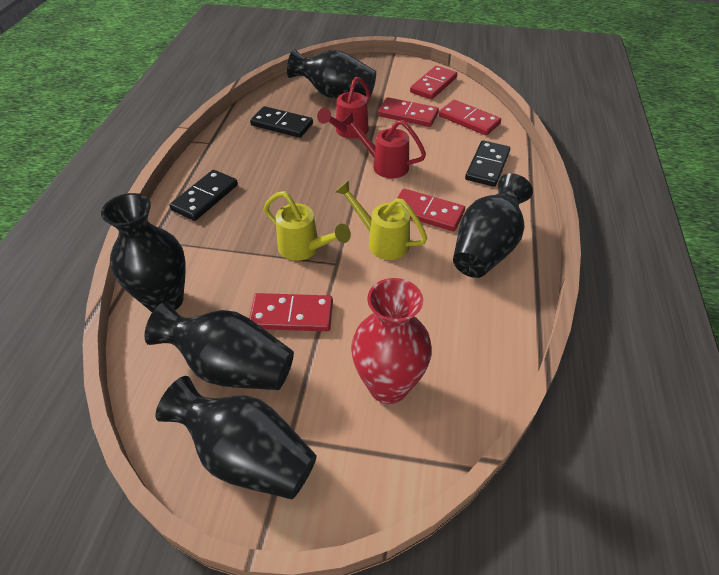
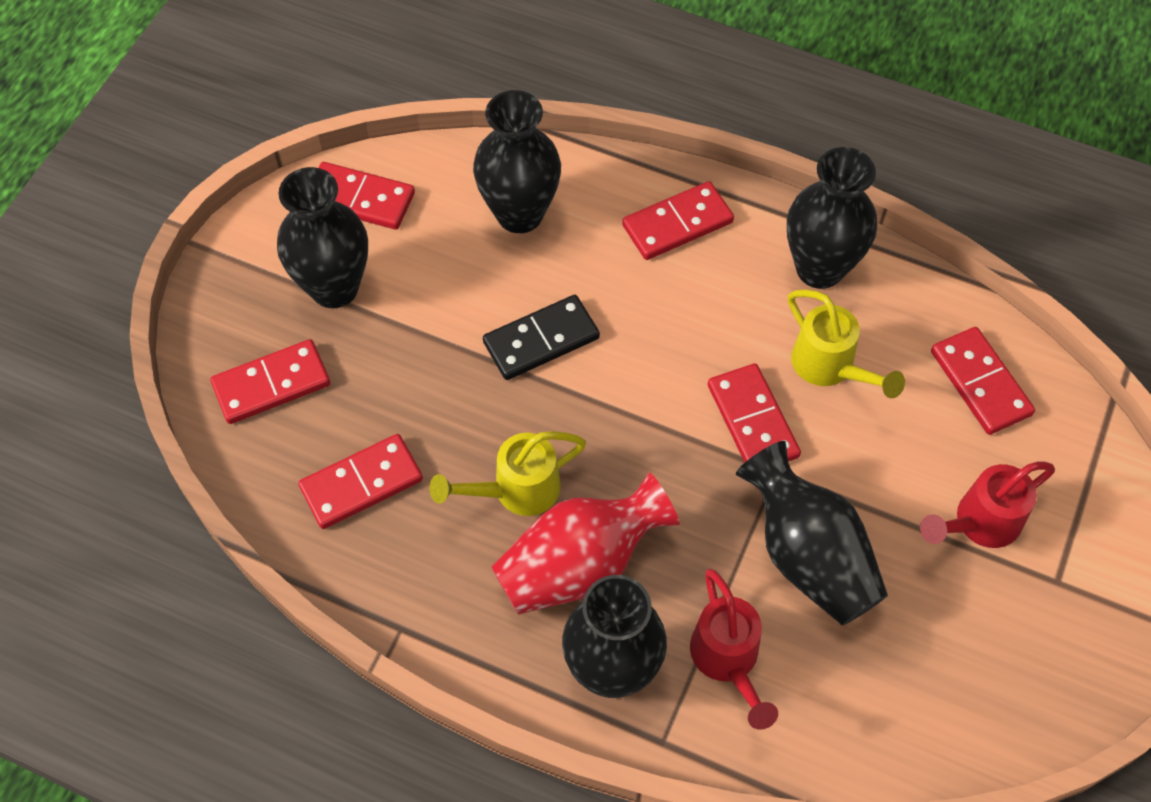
black domino: [169,170,238,221] [250,106,313,138] [465,140,510,187] = 3 -> [483,295,600,380] = 1
red domino: [249,293,333,331] [378,97,439,127] [397,189,465,231] [410,66,457,100] [439,100,501,136] = 5 -> [210,339,330,424] [298,434,423,529] [318,162,415,230] [622,181,734,260] [708,363,801,462] [931,327,1035,435] = 6

